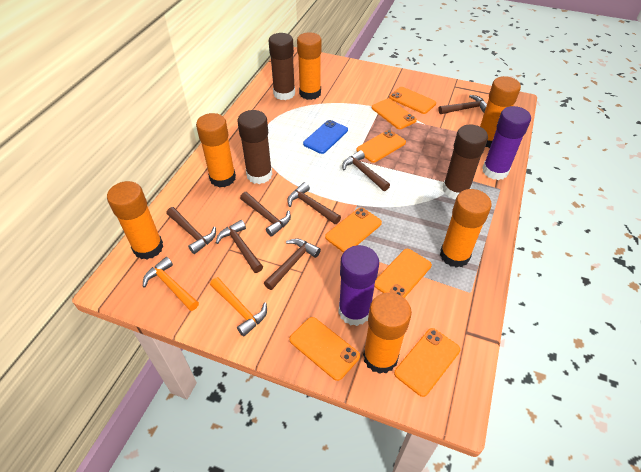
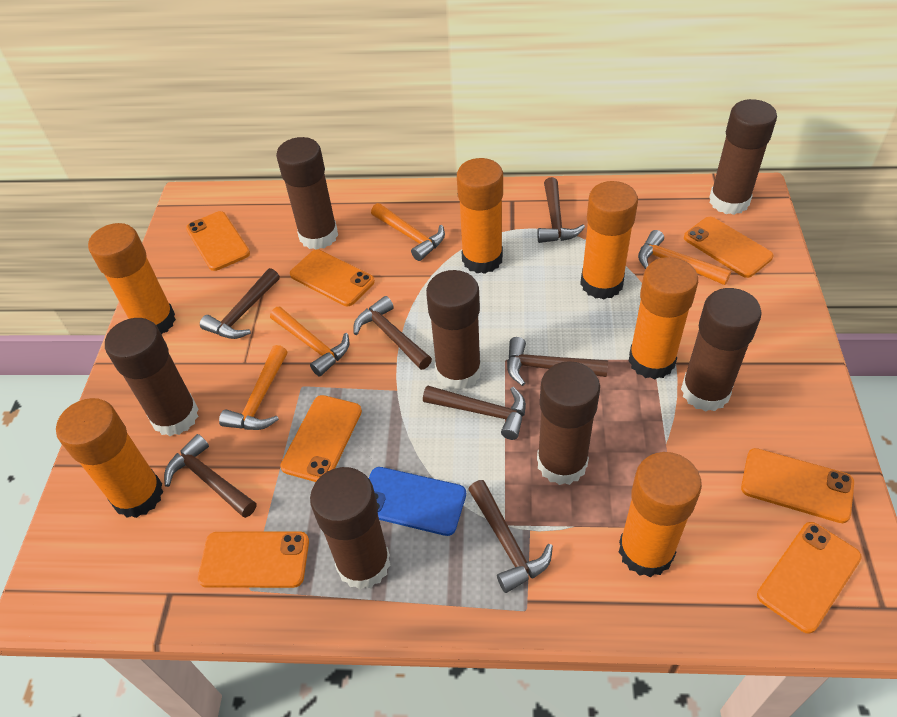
brown glue stick: [237,110,273,184] [269,33,295,100] [443,125,488,199] = 3 -> [105,318,199,436] [276,137,338,249] [310,467,390,590] [426,270,482,391] [537,361,600,485] [681,288,762,412] [709,99,777,215] = 7
orange hammer: [143,257,199,311] [210,277,267,336] = 2 -> [219,345,288,430] [270,307,350,377] [371,203,445,261] [638,230,731,285] = 4
purple glue stick: [338,245,379,326] [482,106,531,180] = 2 -> none = 0

